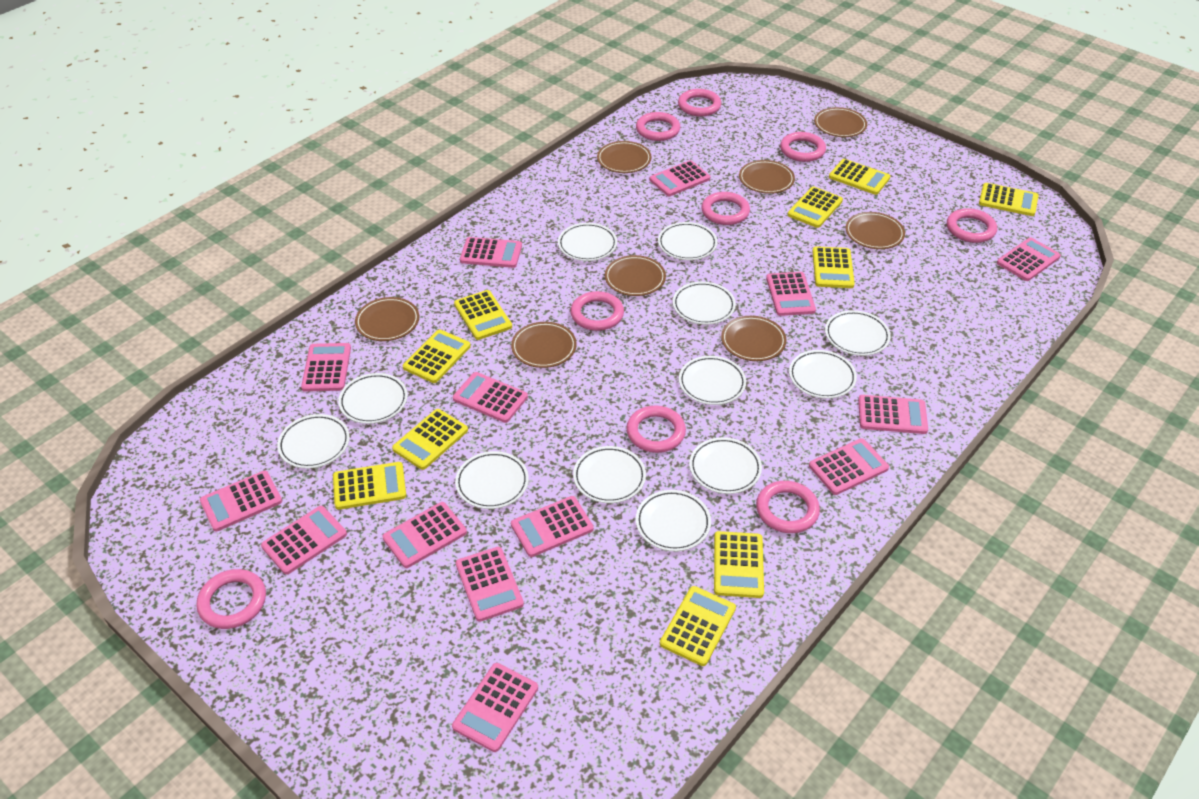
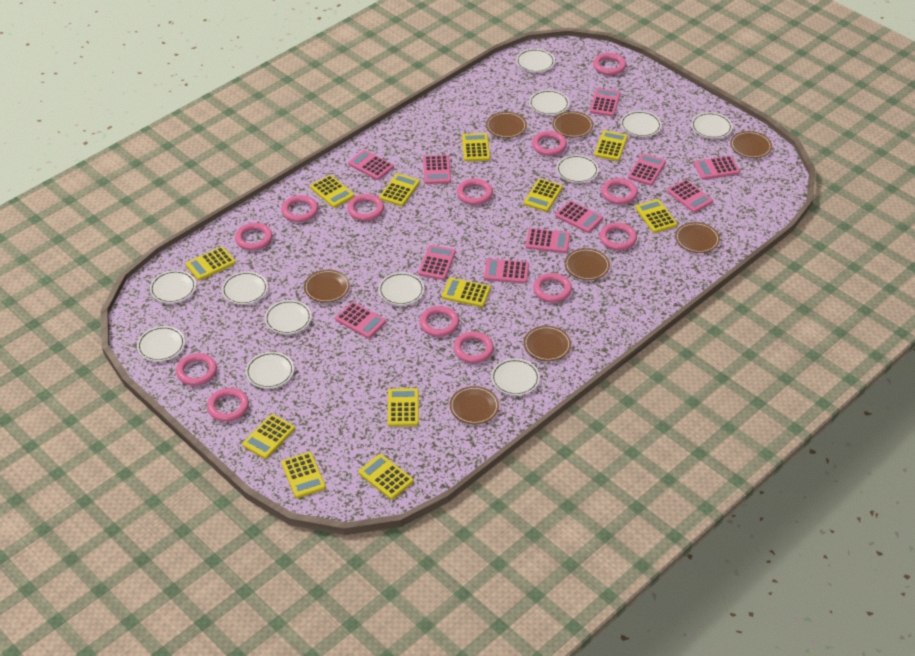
pink calculator: [200,471,282,532] [261,506,347,575] [301,343,351,392] [382,502,467,568] [452,663,538,752] [453,372,528,423] [456,547,524,622] [460,237,522,268] [511,496,594,557] [650,160,710,196] [766,272,816,316] [809,438,889,495] [858,395,928,434] [997,238,1061,281] = 14 -> [335,302,386,339] [348,150,394,180] [418,245,456,280] [423,155,451,184] [484,259,529,283] [525,228,570,253] [555,201,603,233] [590,88,621,116] [628,153,666,186] [667,179,713,213] [694,156,740,180] = 11
pink ring: [197,569,266,629] [571,291,624,331] [626,406,686,453] [636,112,680,141] [678,89,721,116] [701,192,750,225] [756,481,820,533] [780,132,826,162] [947,208,997,243] = 9 -> [176,353,217,386] [207,388,249,422] [235,223,273,250] [281,195,318,222] [347,194,384,221] [420,306,459,337] [453,332,494,363] [457,179,493,205] [532,131,567,156] [533,273,572,303] [593,53,626,75] [600,223,637,250] [602,178,638,204] = 13
yellow calculator: [333,462,406,510] [392,409,468,470] [403,330,471,383] [454,290,512,340] [660,586,736,666] [714,531,764,598] [788,187,843,228] [812,246,855,288] [829,159,890,195] [979,183,1039,216] = 10 -> [186,246,236,281] [242,414,295,459] [281,452,326,498] [310,175,354,208] [358,454,414,500] [379,173,420,206] [388,388,419,427] [442,278,491,307] [462,133,490,161] [524,179,563,212] [594,130,628,161] [635,199,677,233] = 12

